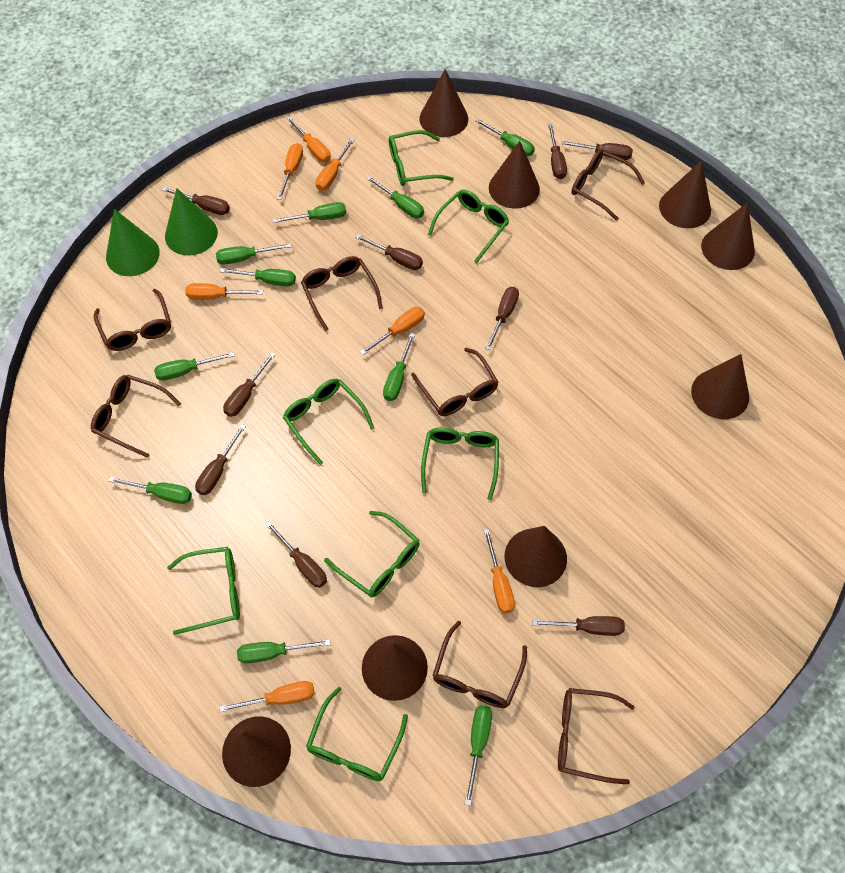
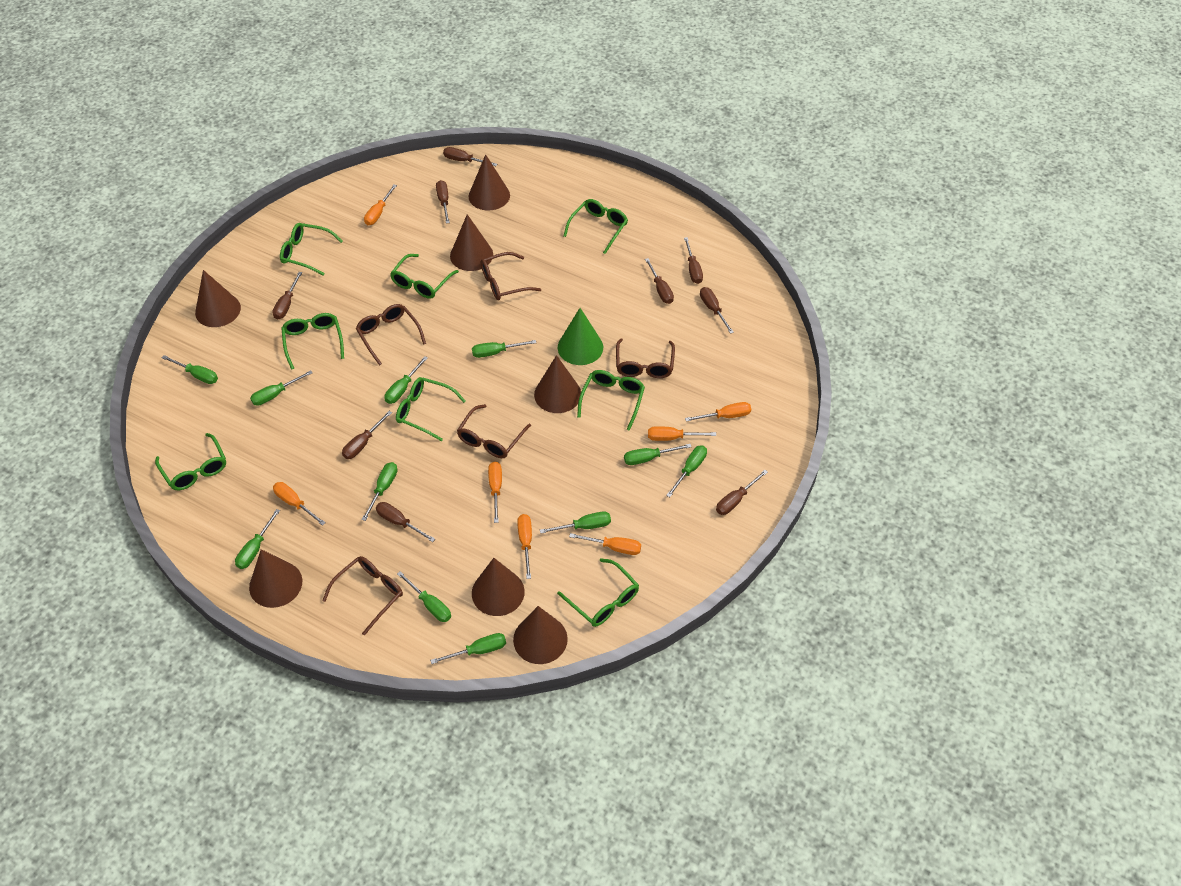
brown cone: [222,716,291,787] [362,635,428,701] [419,69,468,137] [489,141,540,209] [505,526,567,587] [659,161,711,228] [691,354,749,419] [701,203,755,270] = 8 -> [195,270,241,327] [249,549,302,608] [450,214,493,271] [468,154,510,211] [472,558,525,616] [513,606,568,664] [534,355,581,413] = 7
brown glasses: [91,375,181,458] [94,289,171,351] [301,256,383,331] [411,348,498,416] [433,621,527,708] [558,688,635,784] [572,150,645,221] = 7 -> [322,556,403,636] [356,304,426,366] [457,404,531,458] [481,252,541,300] [616,338,675,378] = 5
green cone: [106,209,160,276] [165,188,218,255] = 2 -> [558,308,603,365] = 1
green glasses: [167,547,240,635] [283,379,374,465] [306,687,408,781] [324,511,420,598] [389,130,454,186] [421,427,499,500] [428,190,509,263] = 7 -> [155,433,226,490] [280,223,343,276] [281,313,344,370] [390,254,459,299] [396,377,466,441] [557,558,639,627] [563,199,628,254] [577,370,645,431] = 8
green screwdriver: [109,477,192,504] [154,352,235,381] [216,243,291,265] [220,268,296,286] [237,640,330,663] [273,202,346,223] [366,176,424,218] [383,333,415,401] [465,705,492,806] [475,118,535,156] = 10 -> [162,355,218,384] [235,509,280,569] [250,370,313,406] [362,462,398,521] [384,356,428,404] [397,571,451,622] [430,633,506,664] [472,340,536,358] [540,512,611,534] [624,444,692,465] [666,445,707,497] = 11

